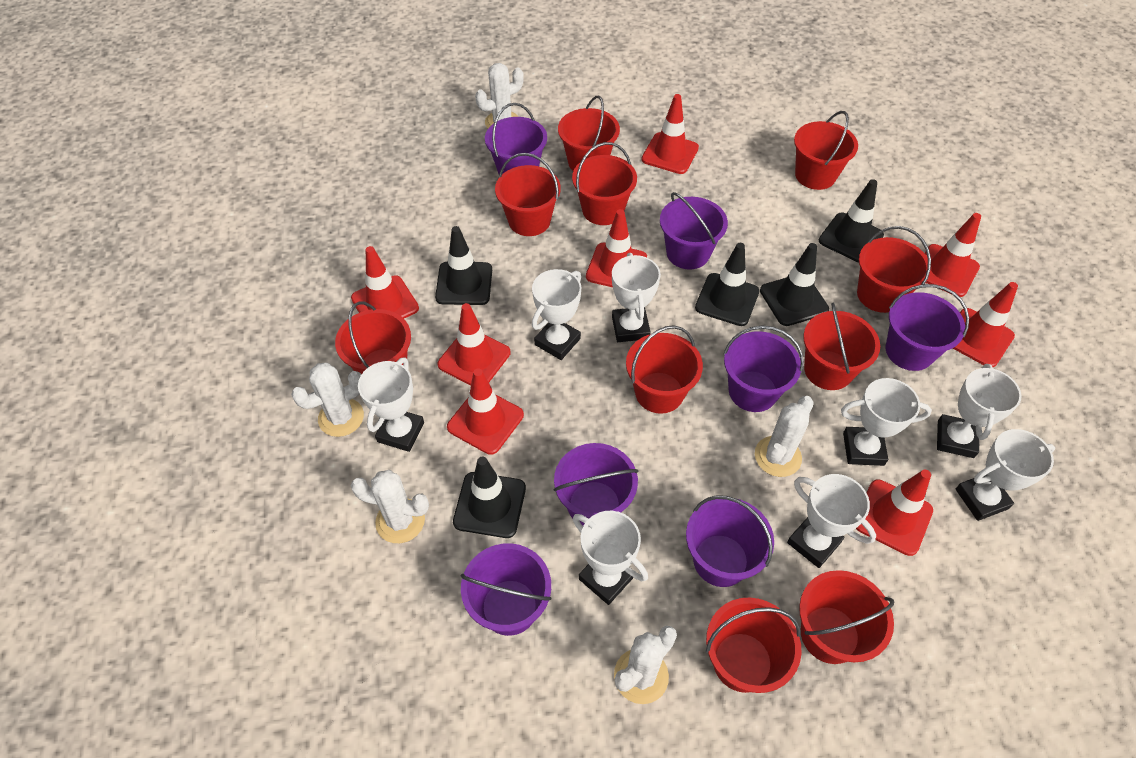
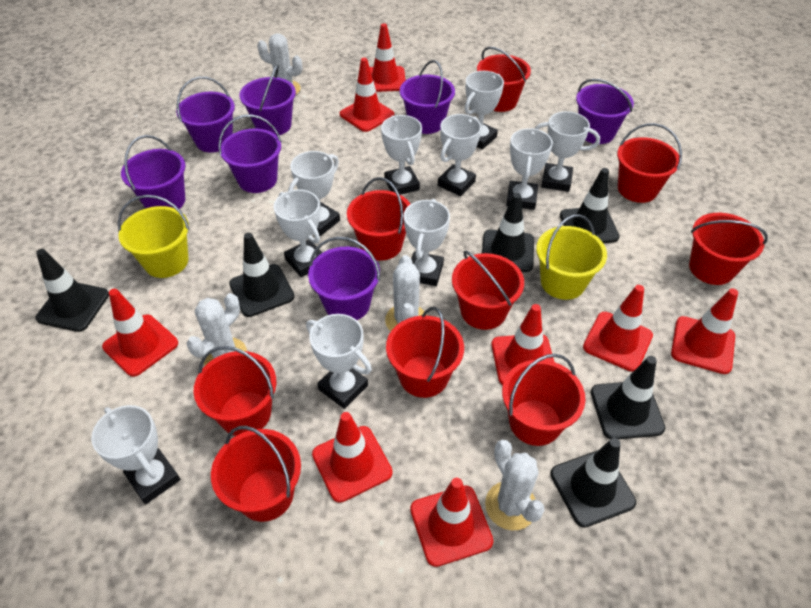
black traffic cone: [435,226,492,305] [453,457,526,538] [695,243,759,326] [760,243,829,326] [819,179,884,263] = 5 -> [36,249,109,332] [229,233,295,317] [482,193,534,272] [550,438,636,528] [560,168,620,243] [591,356,665,439] = 6
red bucket: [335,301,411,375] [495,153,561,236] [558,96,620,171] [572,142,637,225] [626,325,703,414] [706,598,801,693] [794,111,858,190] [799,570,894,664] [803,303,880,390] [857,226,931,313] = 10 -> [193,346,276,436] [211,426,301,522] [347,177,410,261] [386,307,464,398] [452,251,524,330] [477,47,531,112] [502,354,586,446] [617,123,682,203] [689,213,768,285] = 9
white cactus: [291,363,364,437] [351,470,429,543] [475,63,524,128] [614,626,677,704] [755,396,814,477] = 5 -> [187,293,247,365] [257,33,302,94] [385,255,427,331] [485,440,545,530] = 4
white trophy: [358,357,424,452] [532,269,581,360] [573,511,648,605] [612,253,661,342] [787,474,876,568] [841,378,932,466] [937,364,1021,458] [956,429,1055,521] = 8 -> [91,405,180,504] [274,189,322,277] [288,151,340,236] [306,314,372,409] [381,115,422,195] [404,199,450,286] [438,114,481,196] [465,71,504,149] [506,128,553,210] [534,111,600,192] = 10
yellow bucket: none = 0 -> [118,195,190,278] [536,214,607,300] = 2

